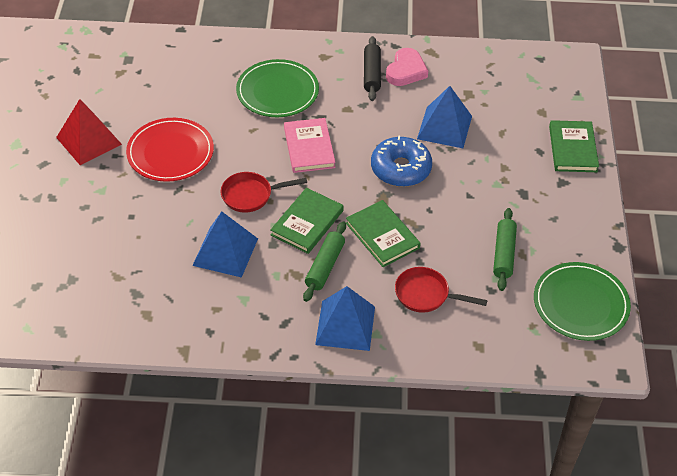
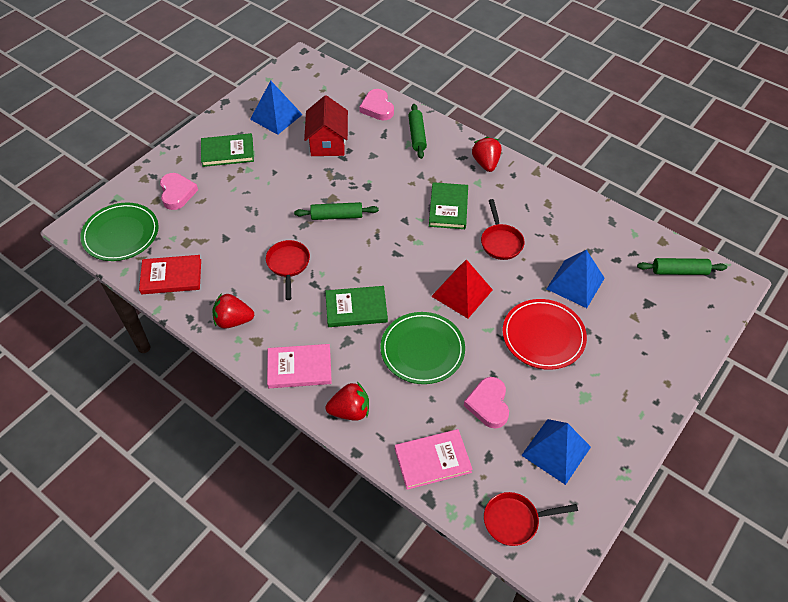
black rolling pin: [364,36,381,101] = 1 -> none = 0
blue donut: [371,136,432,187] = 1 -> none = 0
green rolling pin: [303,221,346,302] [493,208,517,291] = 2 -> [294,202,379,220] [408,104,427,159] [637,258,727,275] = 3
pink book: [284,118,336,173] = 1 -> [267,344,332,388] [395,429,473,490] = 2
pink heart: [386,48,428,86] = 1 -> [160,173,198,210] [359,89,394,120] [464,377,509,429] = 3
red book: none = 0 -> [139,255,201,294] = 1
red house: none = 0 -> [304,95,348,156] = 1
red pan: [221,172,307,213] [395,267,487,313] = 2 -> [266,240,310,300] [481,199,524,260] [484,492,578,546] = 3
red strawberry: none = 0 -> [212,293,254,329] [325,382,369,421] [472,137,502,172] = 3

